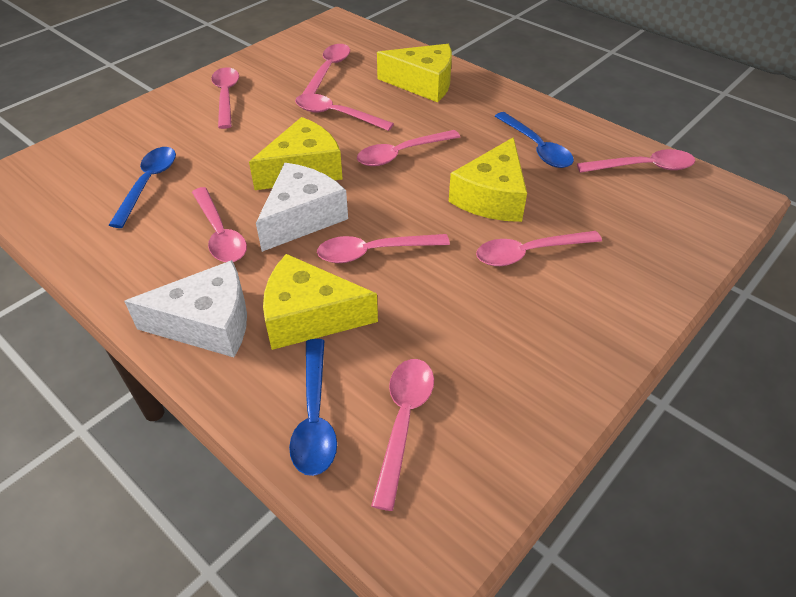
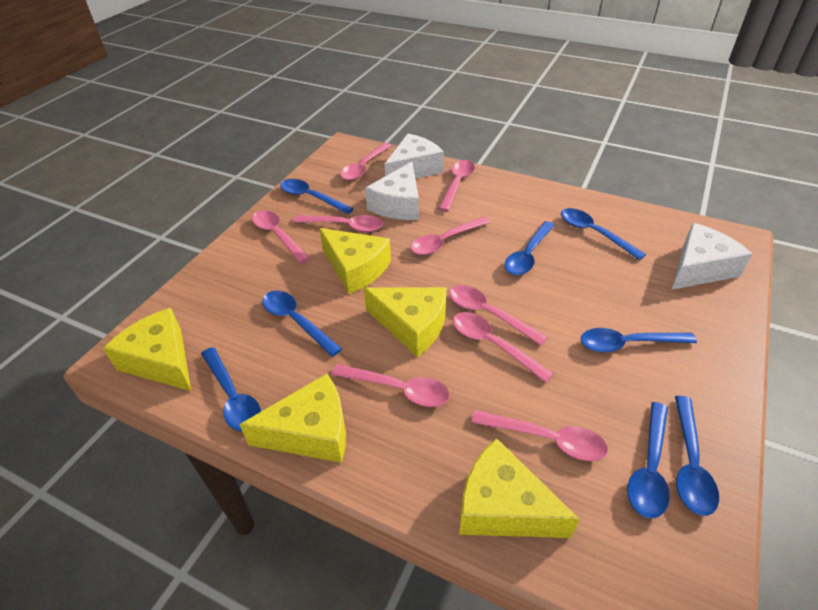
blue spoon: [109,147,176,228] [289,339,337,476] [495,112,574,168] = 3 -> [201,347,261,432] [262,291,342,357] [280,179,354,214] [504,221,554,275] [561,208,646,260] [581,328,697,353] [627,402,670,519] [675,396,719,516] = 8
white cheese: [124,260,247,357] [256,163,348,252] = 2 -> [365,162,419,220] [385,134,444,179] [671,223,752,290] = 3
yellow cheese: [249,117,343,190] [263,254,378,350] [377,44,452,102] [449,137,527,222] = 4 -> [103,308,191,391] [239,374,346,463] [319,228,391,294] [364,287,446,357] [459,438,580,538] = 5

